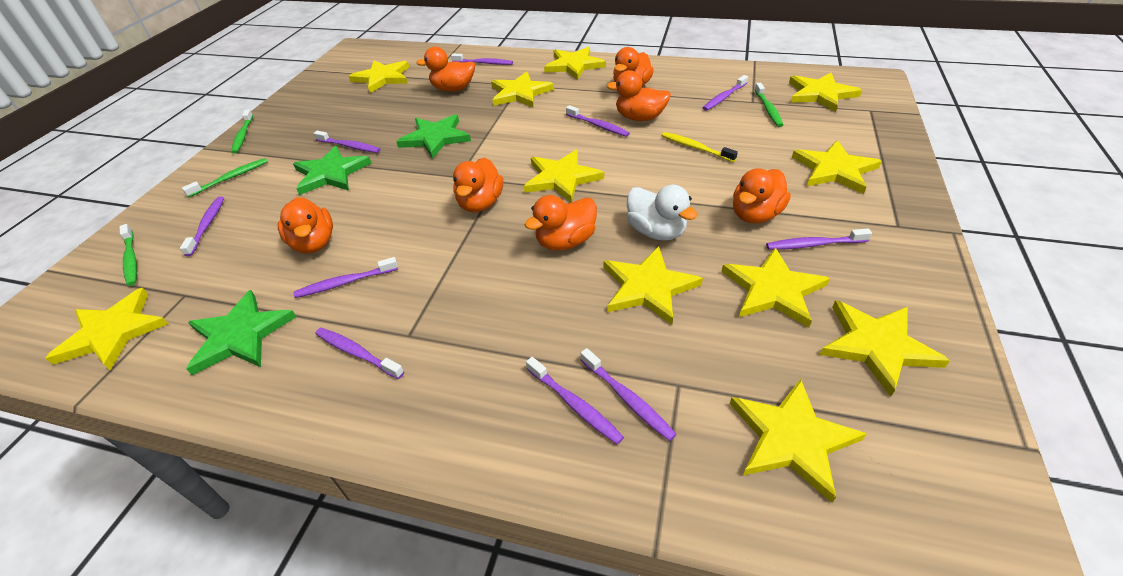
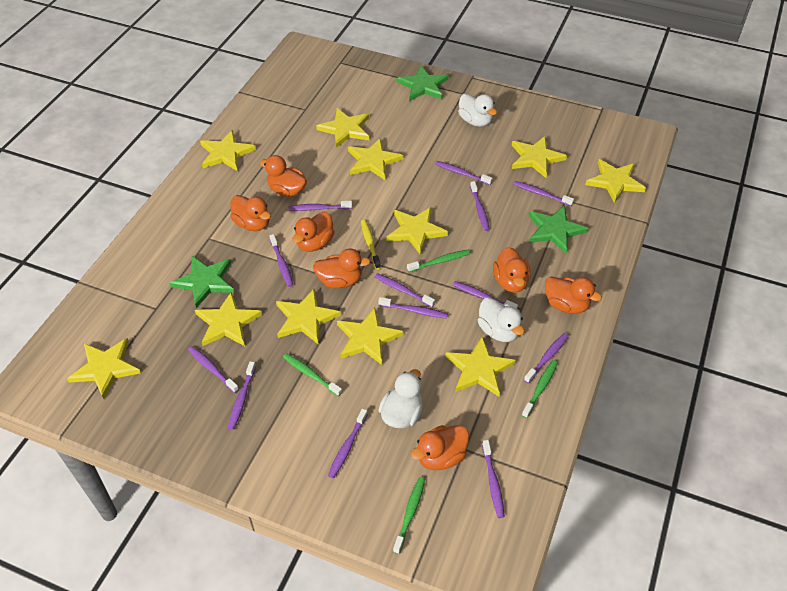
purple toothbrush: [180,196,224,256] [294,257,398,298] [314,131,380,153] [316,328,404,379] [451,54,513,65] [526,357,624,445] [566,105,630,137] [581,348,677,441] [703,75,748,111] [766,228,872,250] = 10 -> [188,346,239,393] [228,361,256,430] [269,234,293,287] [288,201,352,211] [328,409,368,478] [375,273,435,307] [378,297,448,319] [435,161,492,185] [453,281,518,308] [470,181,490,231] [482,440,505,518] [514,181,574,206] [524,333,569,383] = 13
white duck: [627,185,697,241] = 1 -> [378,369,423,428] [458,94,497,127] [478,297,525,342] = 3

